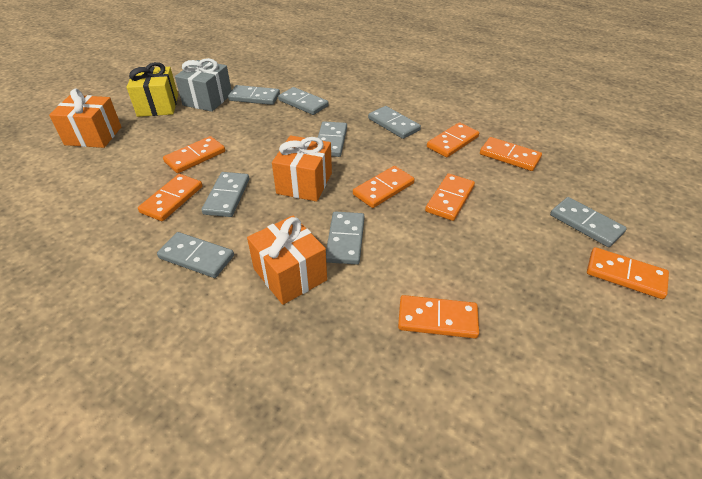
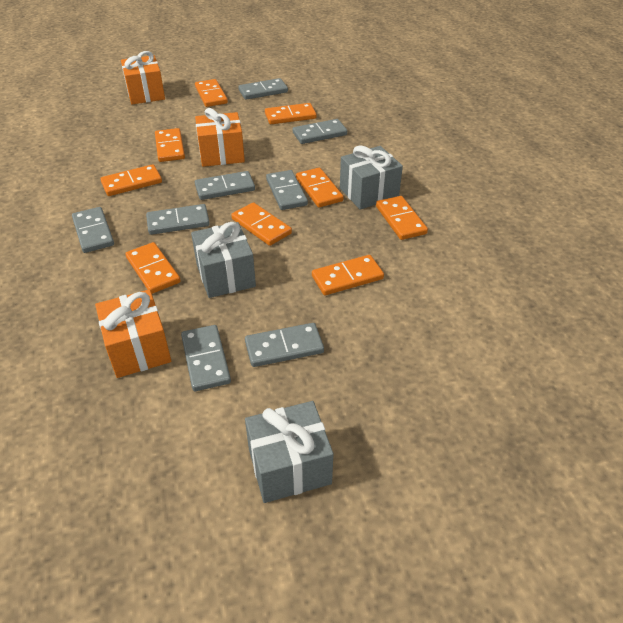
grey gift: [175,58,232,112] = 1 -> [191,222,256,298] [245,401,333,503] [340,145,403,210] = 3
orange domino: [138,174,203,221] [163,136,225,173] [353,166,415,208] [398,295,479,339] [425,174,475,221] [427,122,479,157] [480,137,542,171] [587,247,669,299] = 8 -> [100,164,162,196] [125,242,181,294] [155,128,185,162] [195,79,228,107] [231,202,292,246] [265,103,316,124] [296,168,344,207] [312,255,384,295] [376,196,428,240] = 9
yellow gift: [127,62,178,117] = 1 -> none = 0

